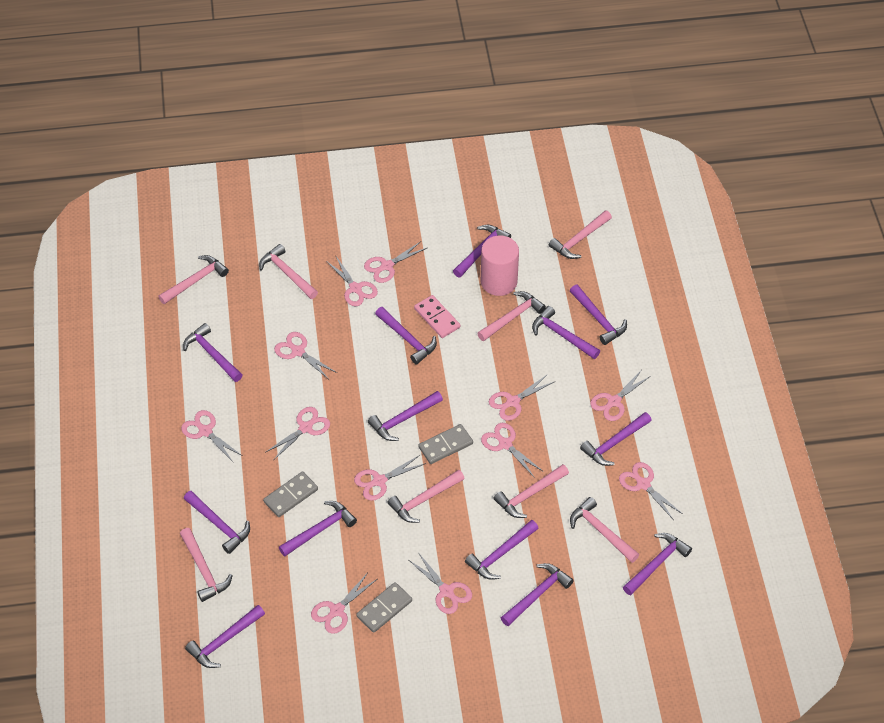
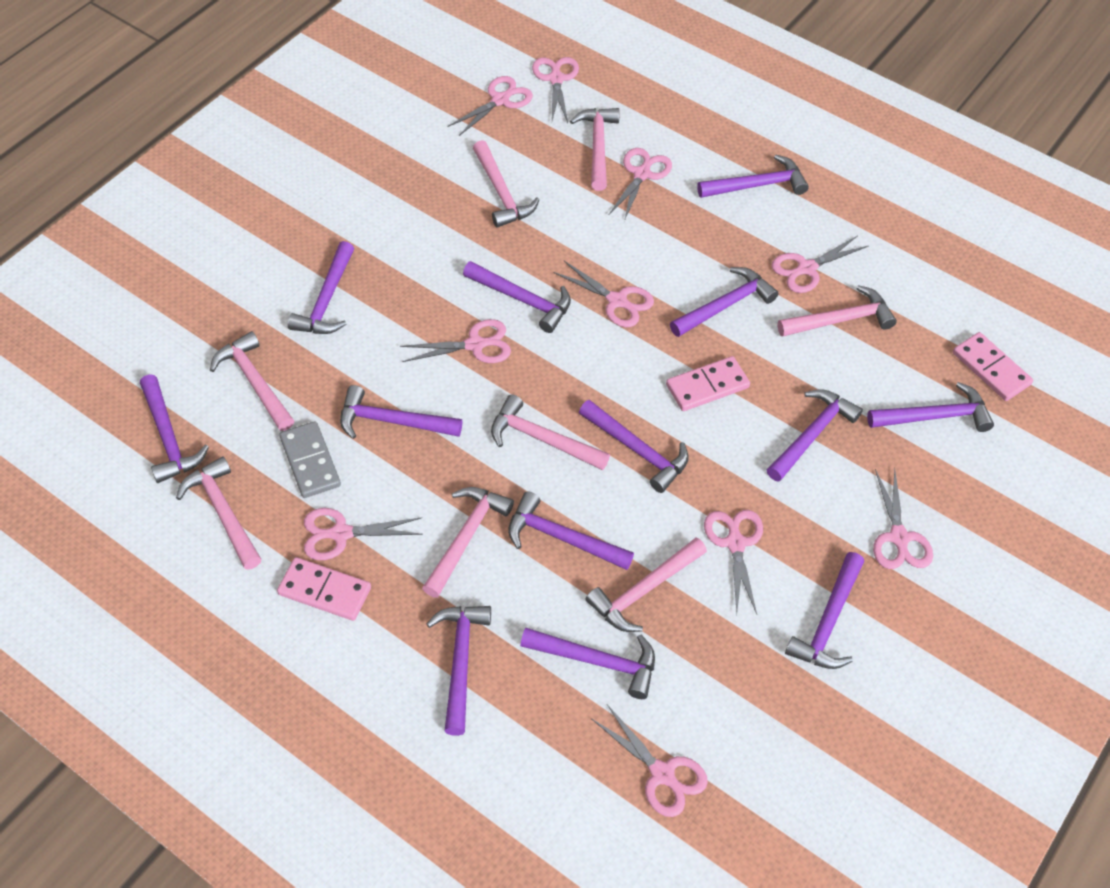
grey domino: [263,472,318,517] [356,582,412,633] [418,424,473,464] = 3 -> [279,421,341,498] = 1
pink cylinder: [481,236,519,296] = 1 -> none = 0
pink domino: [414,295,460,338] = 1 -> [277,557,371,621] [666,356,750,411] [953,332,1033,401] = 3
pink scissors: [181,410,242,463] [265,407,330,459] [274,332,337,378] [311,574,377,634] [326,255,378,306] [354,455,426,501] [364,241,427,283] [409,552,472,614] [481,423,544,478] [489,374,554,421] [590,371,651,421] [619,462,683,519] = 12 -> [304,508,423,560] [400,319,511,363] [447,76,533,136] [532,57,579,123] [553,261,654,327] [592,704,708,817] [609,148,672,221] [704,510,763,614] [771,236,868,293] [873,468,933,569] = 10

